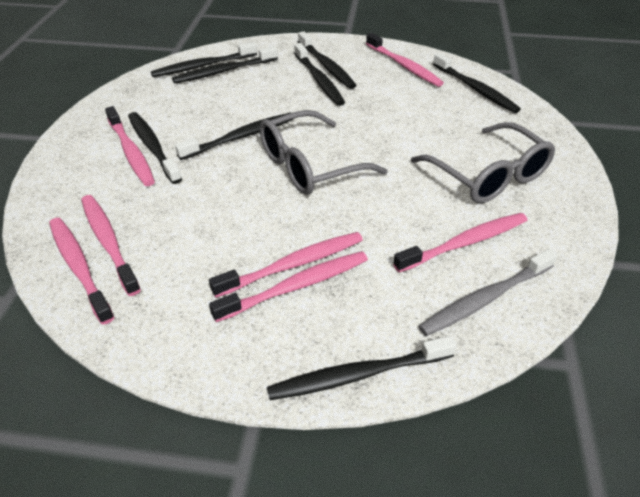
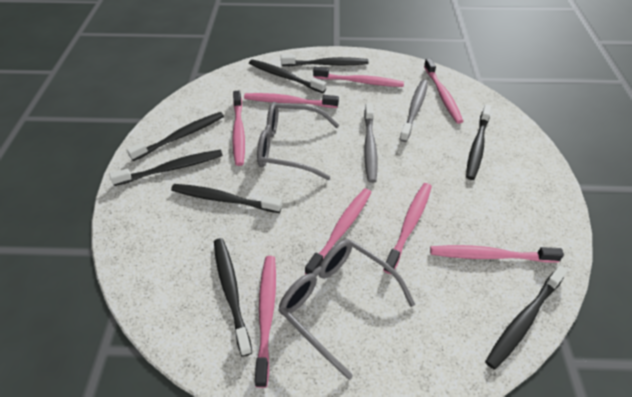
grey toothbrush: [418,249,557,336] = 1 -> [364,103,377,183] [400,80,428,142] = 2
pink toothbrush: [49,218,114,325] [81,195,141,296] [105,106,155,186] [209,232,363,298] [209,251,368,322] [366,33,444,87] [393,213,528,273] = 7 -> [232,91,245,166] [244,93,339,108] [255,256,276,388] [305,188,371,274] [313,67,404,87] [383,183,432,274] [424,59,464,124] [430,245,564,263] = 8

